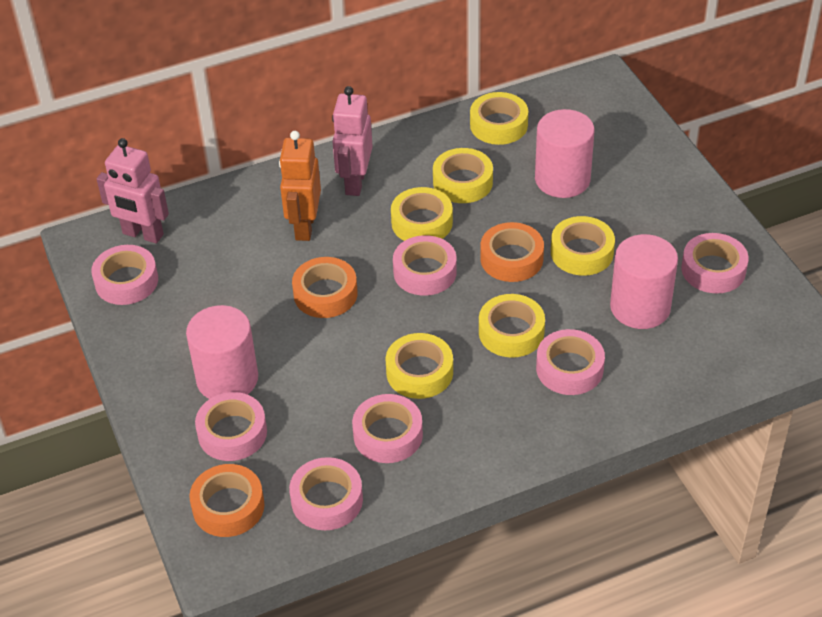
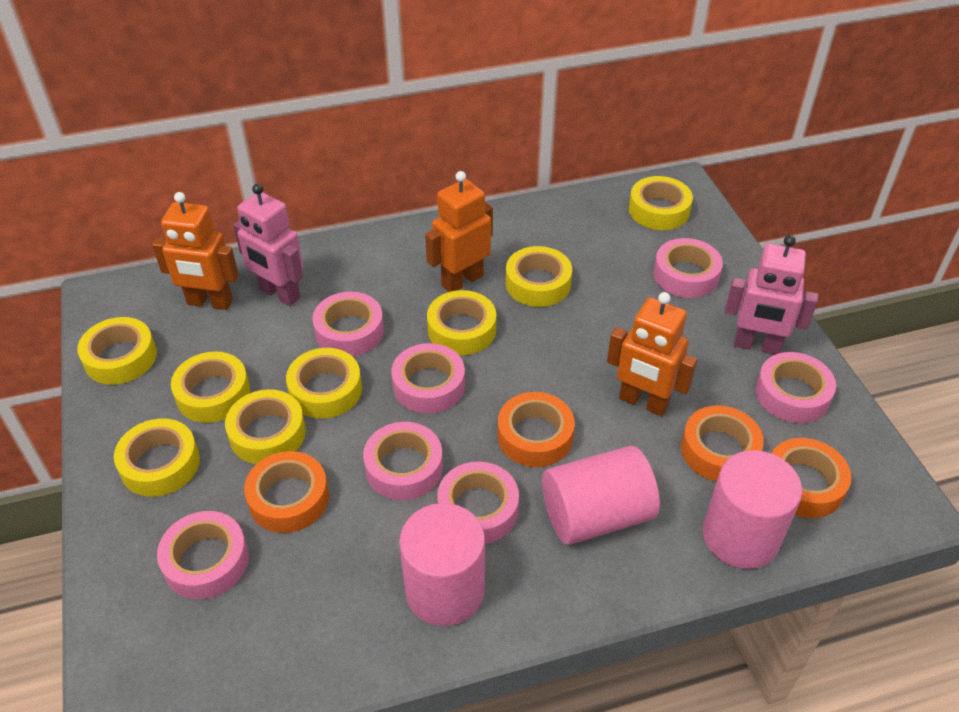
orange robot: [279,131,321,241] = 1 -> [152,192,239,310] [425,171,493,292] [607,292,698,416] = 3
orange tape: [189,464,265,537] [292,257,358,318] [480,222,544,282] = 3 -> [244,451,329,533] [498,392,575,467] [681,405,764,482] [771,438,851,518] = 4
yellow tape: [386,333,453,399] [391,187,453,241] [433,148,493,203] [470,92,528,145] [479,294,545,358] [551,216,615,276] = 6 -> [77,317,157,385] [114,418,200,497] [171,351,250,423] [225,389,306,464] [286,348,362,419] [427,290,496,355] [506,246,572,307] [629,176,693,230] = 8

